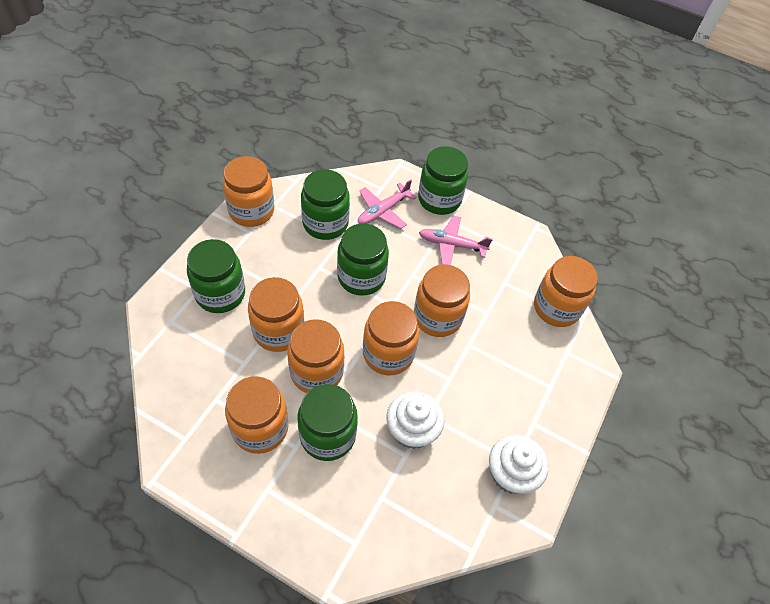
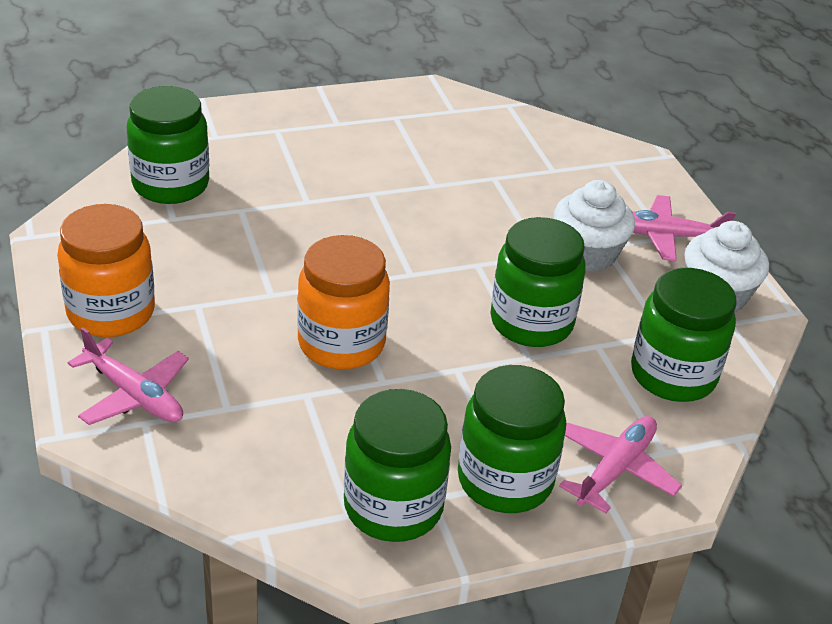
orange jar: [223,156,275,227] [225,376,288,454] [248,277,304,352] [287,319,344,393] [363,301,419,375] [414,264,470,337] [534,256,598,327] = 7 -> [57,204,155,337] [297,235,390,369] = 2
pink plane: [358,179,417,229] [419,216,493,265] = 2 -> [67,327,189,425] [559,416,682,513] [633,195,736,261] = 3

